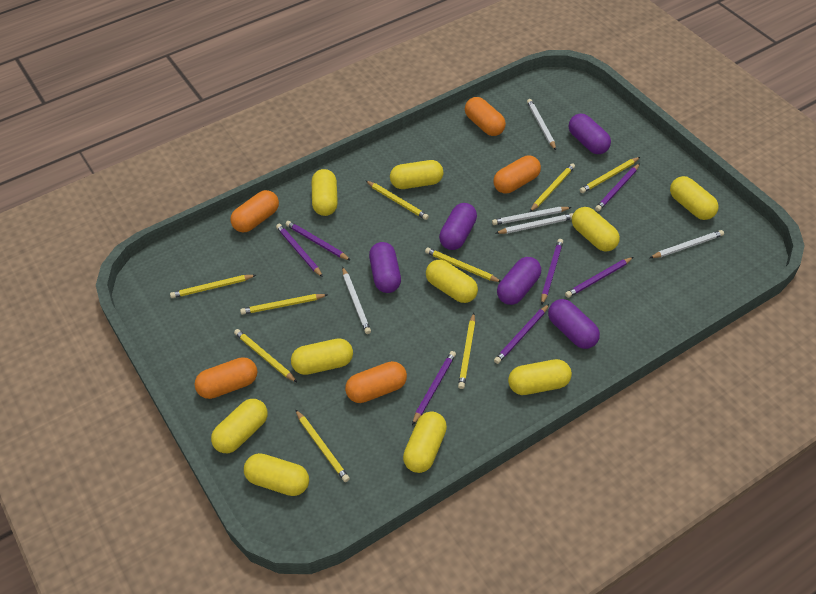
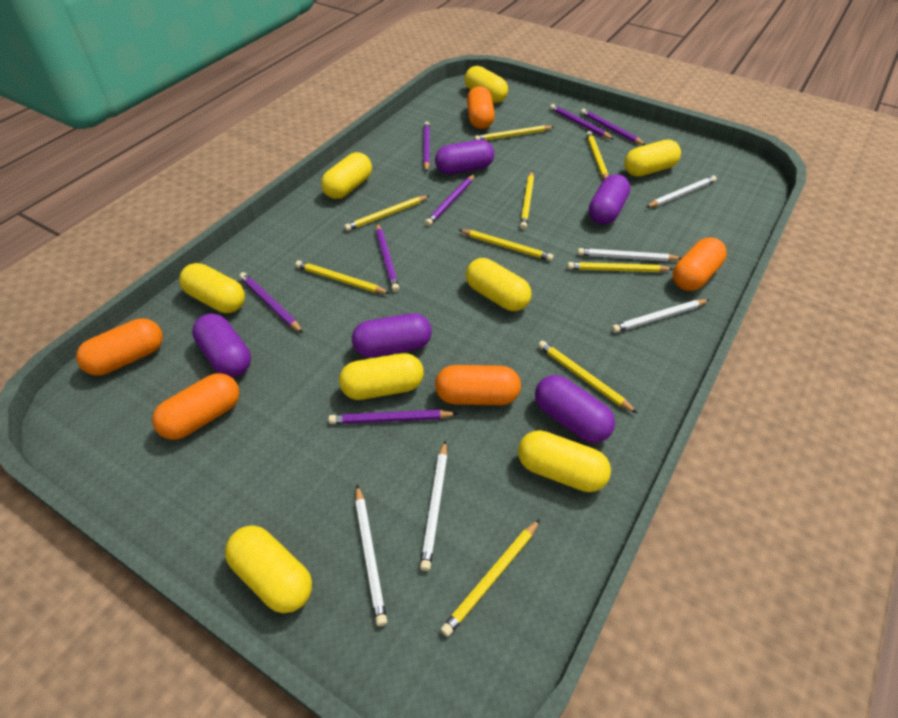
yellow capsule: [211,399,268,453] [244,453,309,496] [291,338,353,375] [312,169,338,216] [390,160,443,189] [403,411,447,473] [426,260,478,303] [508,359,572,395] [572,207,620,252] [670,176,718,220] = 10 -> [179,263,245,313] [225,525,312,613] [321,152,372,199] [339,353,424,400] [465,66,508,103] [466,258,532,311] [518,430,611,492] [624,140,681,177] = 8

